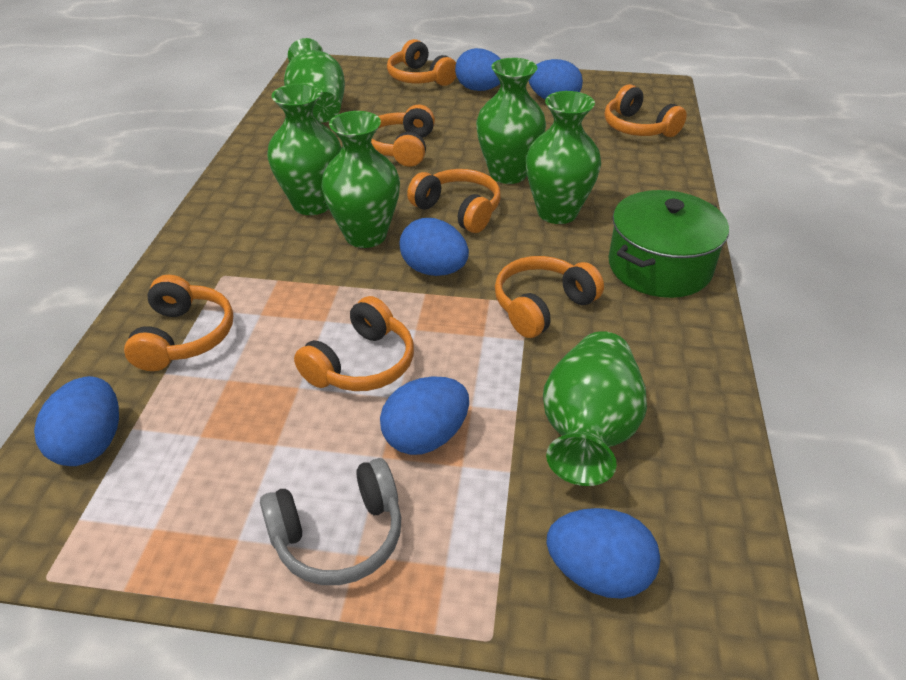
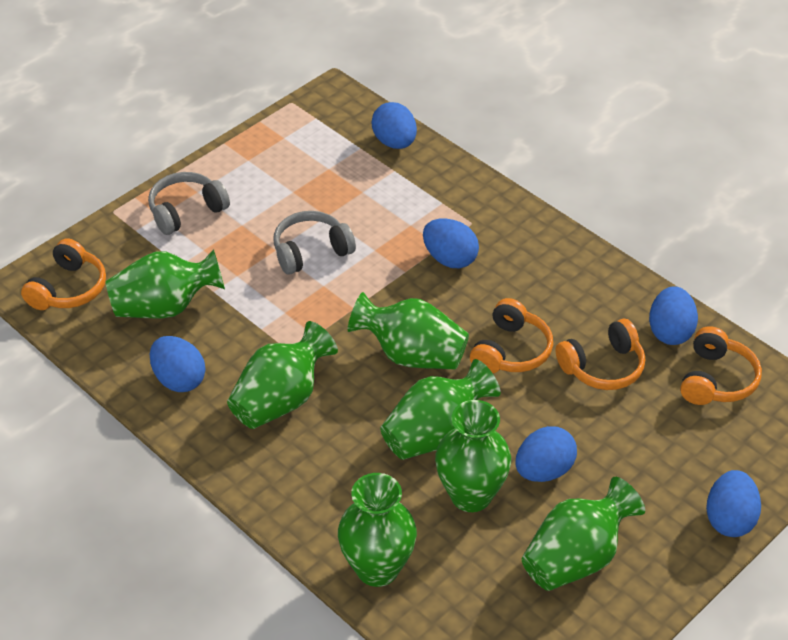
green pot: [609,190,729,298] = 1 -> none = 0
green vase: [267,84,342,215] [284,38,345,123] [321,111,400,248] [476,58,546,184] [526,91,601,224] [543,331,647,486] = 6 -> [106,249,225,318] [227,321,338,429] [338,473,417,587] [348,292,469,370] [380,359,501,460] [435,400,511,512] [522,477,645,591] = 7
grey headphones: [260,458,401,585] = 1 -> [148,172,230,235] [274,211,356,275] = 2
orange headphones: [124,275,233,371] [294,296,414,391] [371,105,435,167] [387,39,456,86] [407,169,501,233] [495,256,604,338] [604,84,687,137] = 7 -> [21,238,106,310] [470,298,553,373] [556,319,645,390] [680,326,762,405] = 4

